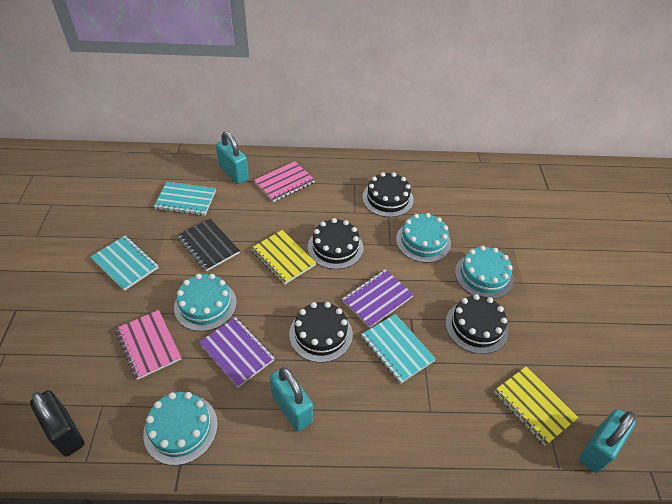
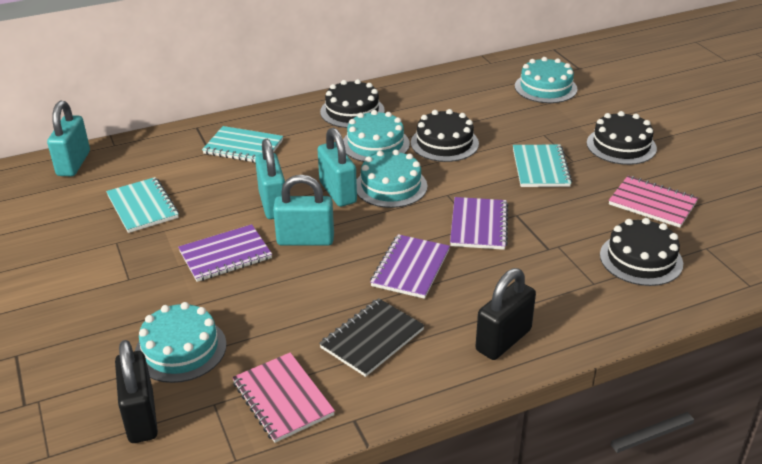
black padlock: [30,390,84,457] = 1 -> [115,340,158,443] [475,268,536,360] = 2
purple notebook: [199,317,275,387] [342,269,414,328] = 2 -> [178,224,272,282] [370,234,450,299] [450,197,509,250] = 3
turquoise padlock: [216,131,249,184] [270,367,313,432] [579,409,636,473] = 3 -> [47,101,90,176] [255,139,285,219] [273,175,334,246] [318,127,357,207] = 4
yellow notebook: [251,230,316,285] [494,366,579,446] = 2 -> none = 0

